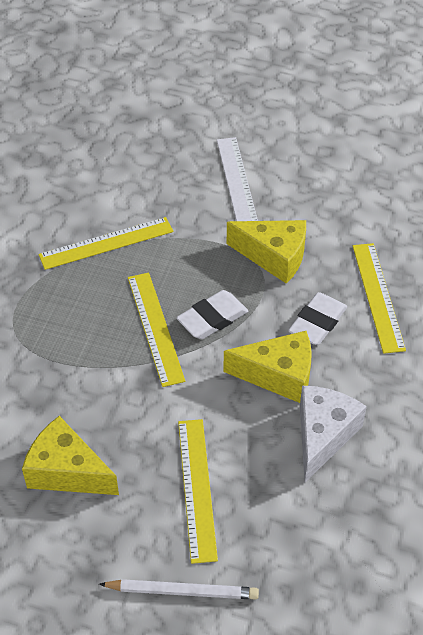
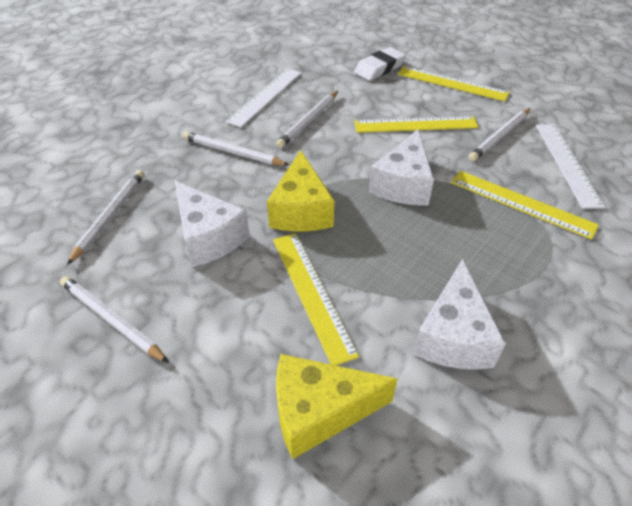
white cheese: [300,386,367,482] = 1 -> [175,181,250,267] [369,129,434,206] [413,259,506,369] = 3
white eraser: [176,290,248,339] [288,292,347,345] = 2 -> [354,47,406,81] = 1
white pencil: [99,579,259,600] = 1 -> [60,276,169,363] [67,170,144,265] [183,131,289,166] [276,91,338,148] [469,108,530,161] = 5
white ruler: [217,137,258,221] = 1 -> [225,68,302,128] [536,124,605,209] = 2
yellow cheese: [22,416,119,495] [223,331,312,403] [227,220,306,284] = 3 -> [267,150,334,232] [276,354,398,459] = 2

